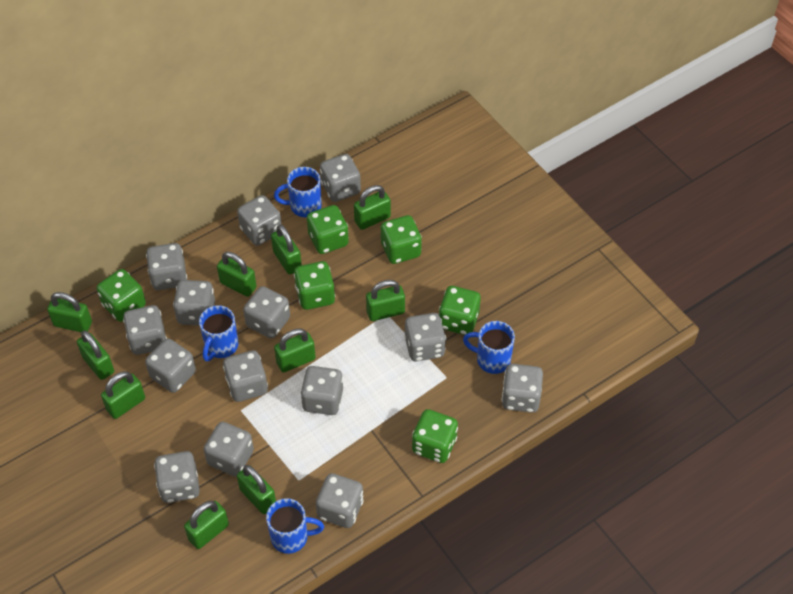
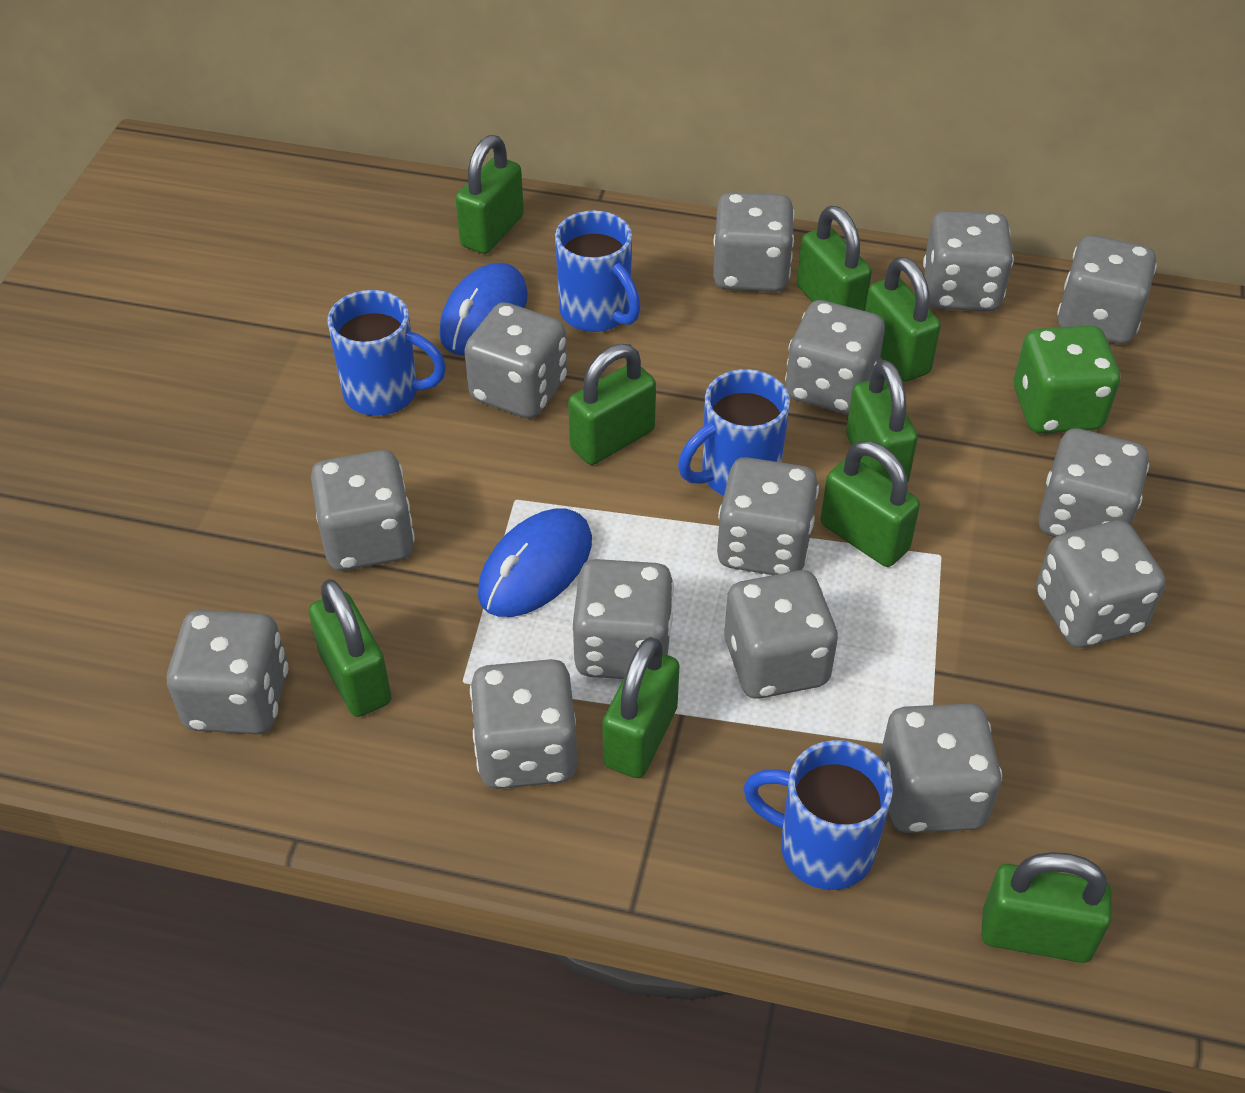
blue mouse: none = 0 -> [439,263,528,356] [478,508,592,617] = 2
green dice: [97,269,146,322] [294,261,335,310] [307,205,349,254] [381,215,422,264] [412,409,458,463] [439,286,481,335] = 6 -> [1014,325,1121,433] = 1
green padlock: [47,292,92,332] [77,330,114,380] [101,371,145,419] [184,501,229,549] [217,252,256,297] [237,465,276,514] [271,224,302,274] [274,329,316,373] [354,185,391,230] [366,280,405,321] = 10 -> [309,579,392,717] [456,135,524,254] [568,344,656,465] [602,637,680,778] [797,206,872,311] [821,441,920,567] [846,360,918,483] [865,257,941,382] [981,852,1111,963] = 9

